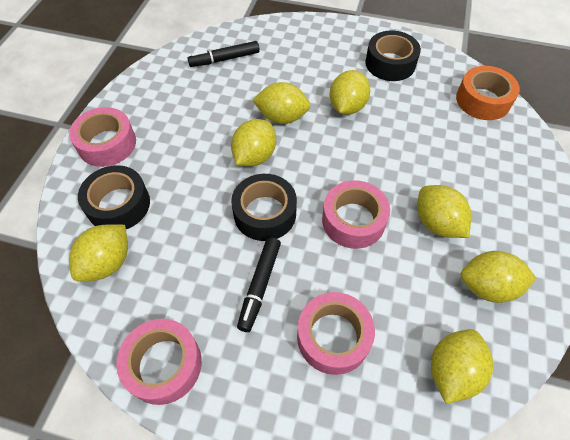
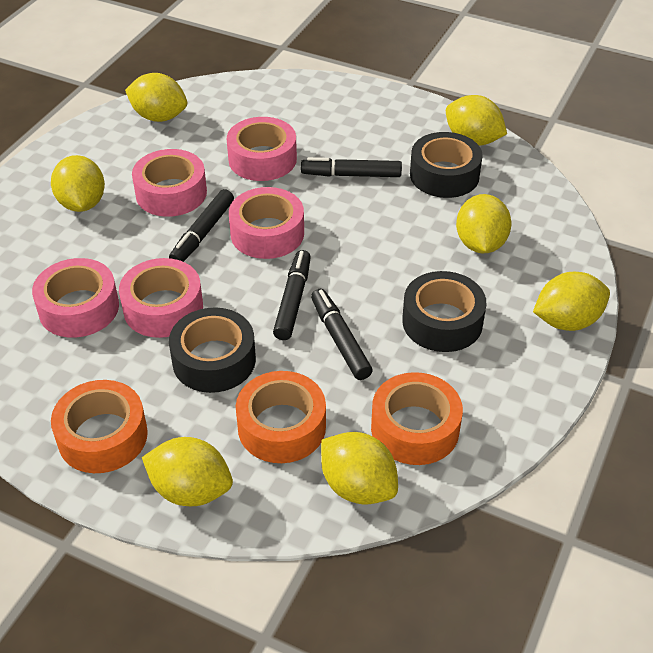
black marker: [187,41,260,67] [237,237,281,332] = 2 -> [169,189,234,262] [273,250,311,340] [301,157,402,177] [311,289,373,380] = 4
orange tape: [456,66,520,120] = 1 -> [51,380,148,473] [236,371,326,463] [371,372,463,465] = 3
pink tape: [69,107,136,167] [116,319,202,405] [297,292,375,375] [322,180,390,249] = 4 -> [32,258,119,338] [119,258,203,338] [132,149,207,217] [227,117,297,181] [229,187,304,259] = 5

